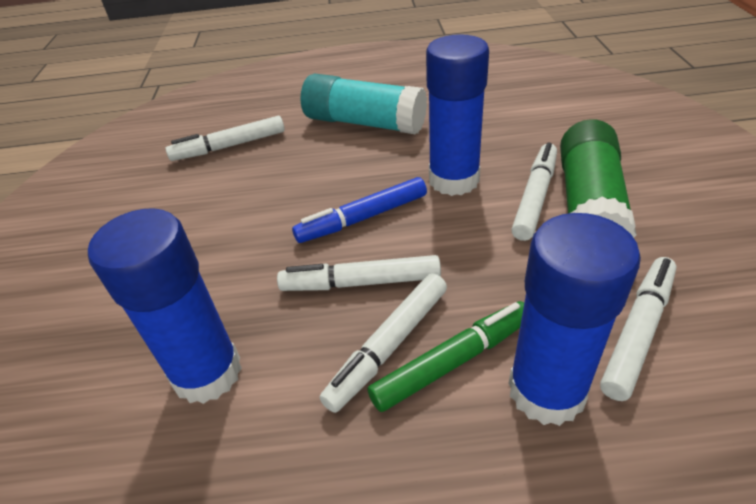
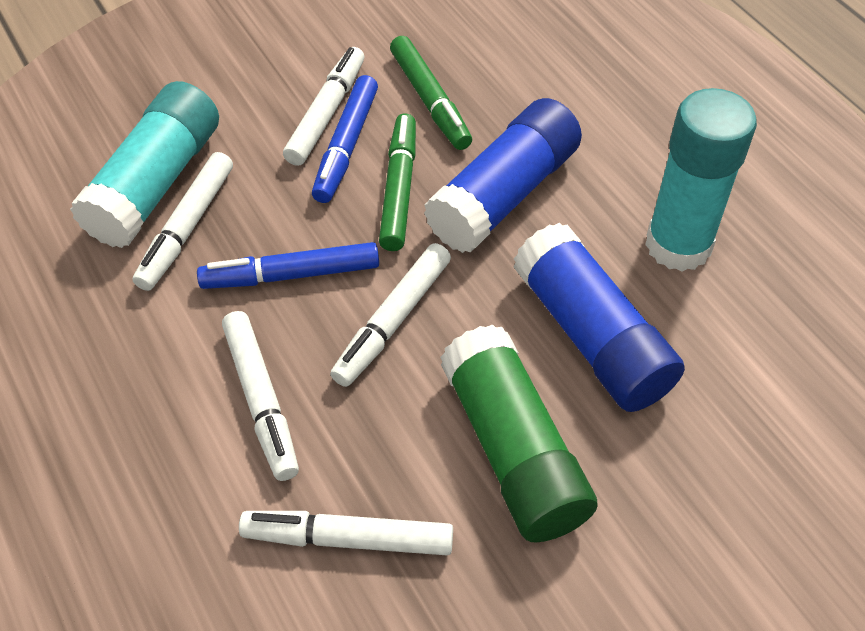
blue glue stick: [88,208,242,404] [426,34,489,196] [508,213,641,426] = 3 -> [424,98,582,253] [514,223,685,412] = 2
blue marker: [292,177,427,243] = 1 -> [197,242,379,289] [312,75,378,203] = 2
green marker: [368,301,524,412] = 1 -> [379,113,416,251] [390,36,472,150] = 2
turquoise glue stick: [300,73,427,134] = 1 -> [70,81,219,248] [645,88,757,272] = 2

